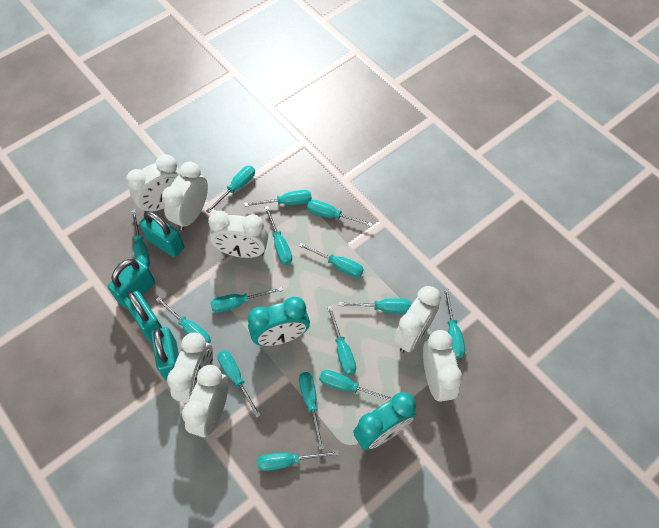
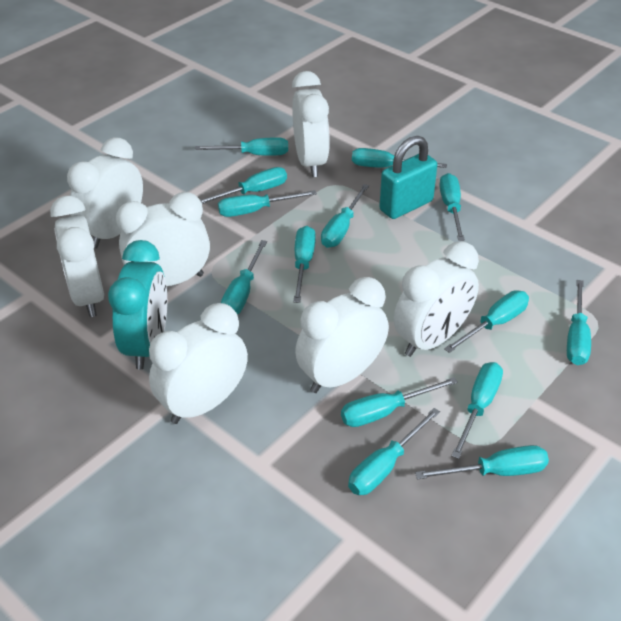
turquoise clock: [248,297,310,346] [353,392,416,450] = 2 -> [108,240,167,369] = 1
turquoise padlock: [108,259,155,309] [123,291,162,342] [139,211,184,258] [151,327,179,381] = 4 -> [379,136,437,219] = 1
turquoise screwdriver: [131,209,150,267] [156,297,211,344] [206,166,255,213] [210,287,283,312] [218,350,261,418] [244,190,312,207] [257,450,339,471] [264,206,292,265] [298,242,364,278] [299,372,324,450] [307,200,373,227] [319,370,393,401] [327,306,356,375] [338,298,412,314] [444,288,465,358] = 15 -> [195,137,288,156] [200,167,287,204] [218,190,317,217] [221,240,267,315] [293,226,316,303] [321,184,369,248] [341,377,458,427] [348,408,440,495] [352,148,447,168] [415,445,549,479] [440,173,465,241] [444,290,529,353] [451,362,503,459] [567,280,591,365] = 14

